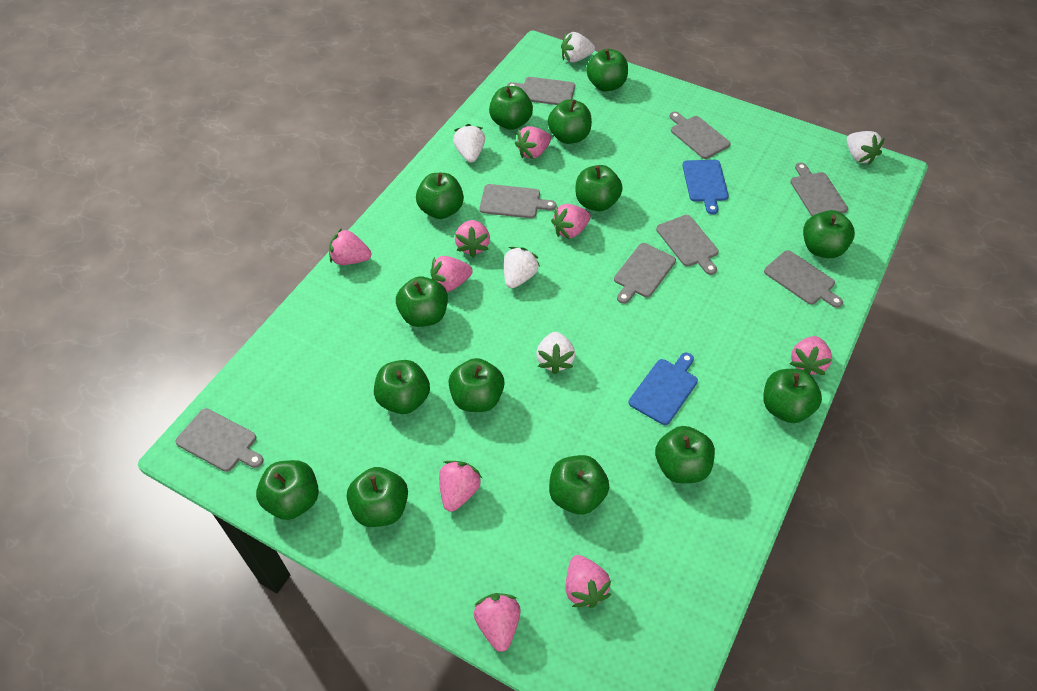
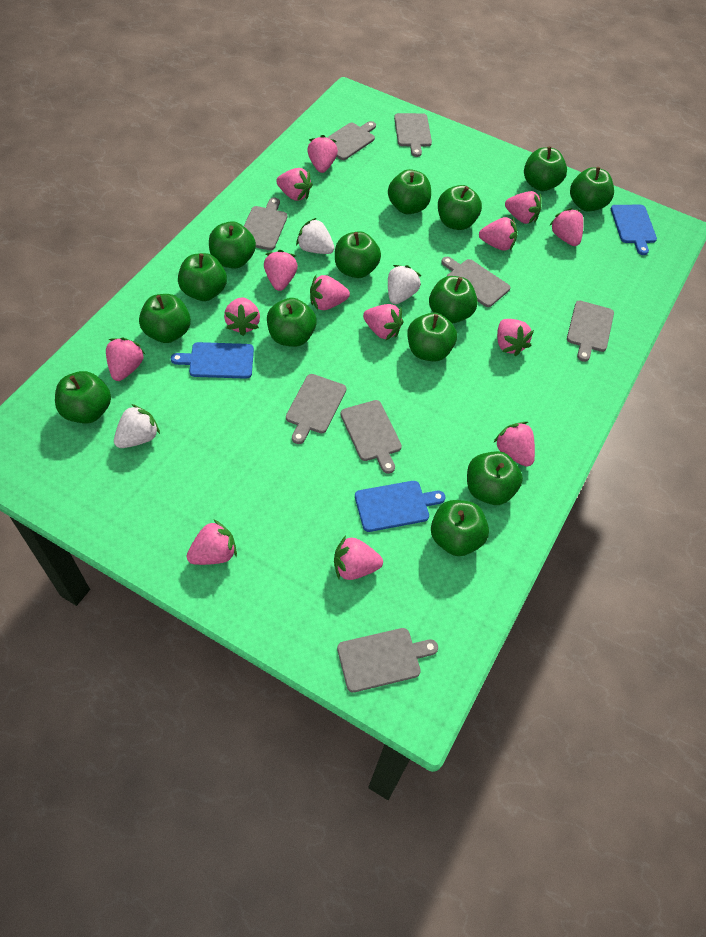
blue cutting board: [629,353,698,425] [682,160,729,214] = 2 -> [171,342,254,379] [355,481,445,532] [611,205,657,255] = 3
pink strawberry: [329,228,372,265] [430,256,473,292] [439,461,482,512] [455,220,490,257] [474,593,521,652] [515,126,551,159] [551,204,591,239] [565,555,611,608] [790,336,832,375] = 9 -> [106,338,145,381] [187,519,237,565] [224,298,260,336] [264,250,298,291] [276,168,313,201] [307,135,338,173] [310,275,350,310] [334,536,383,580] [363,304,403,340] [479,217,518,251] [493,422,535,467] [497,319,534,356] [505,191,542,224] [549,208,584,246] = 14
white strawberry: [453,124,485,163] [504,247,540,288] [536,332,575,374] [561,32,595,63] [847,131,885,165] = 5 -> [114,404,160,448] [296,218,334,254] [388,265,421,304] = 3

